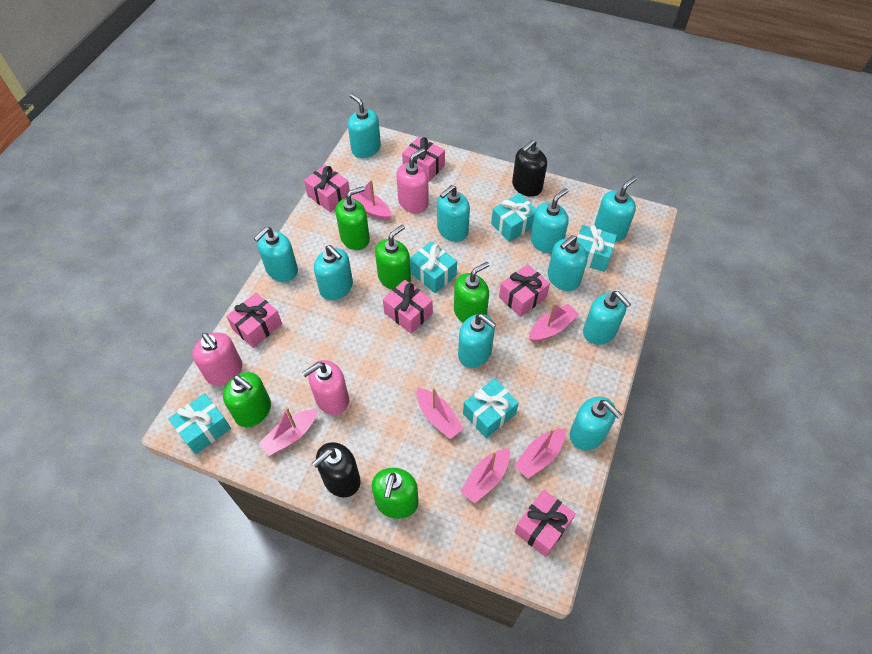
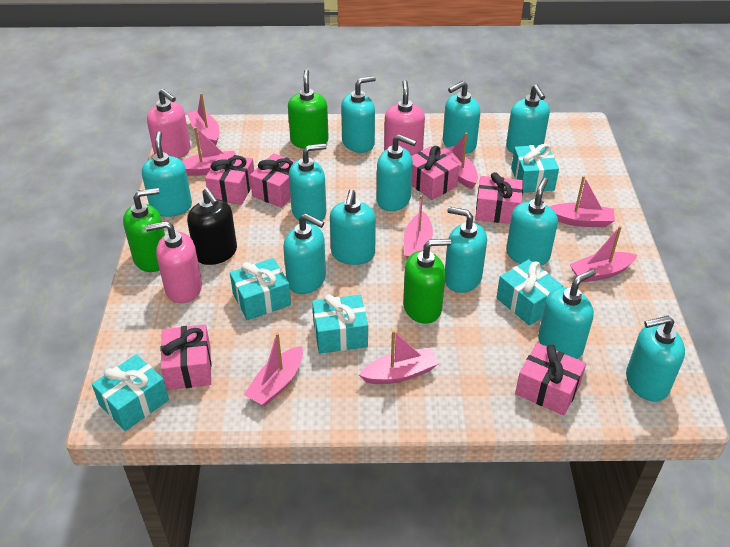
black soap dispenser: [312,442,360,497] [512,140,547,197] = 2 -> [187,188,237,265] = 1
green soap dispenser: [223,372,271,427] [336,186,370,250] [372,468,419,519] [375,224,411,290] [454,262,490,323] = 5 -> [123,188,165,272] [288,69,329,149] [403,239,451,324] = 3
pink boat: [259,407,318,456] [351,180,392,220] [417,387,464,439] [460,448,510,504] [514,429,565,479] [529,303,579,342] = 6 -> [182,127,236,176] [187,93,219,146] [244,333,303,407] [359,330,439,384] [404,195,433,259] [440,132,478,189] [550,176,615,227] [569,226,637,283] = 8
turquoise soap dispenser: [254,227,298,282] [314,245,353,300] [348,94,381,158] [437,185,470,241] [458,314,497,368] [530,188,569,254] [548,235,588,291] [570,397,622,451] [583,291,631,345] [595,176,637,242] = 10 -> [142,131,192,217] [283,213,326,294] [289,143,326,224] [330,189,376,265] [341,76,376,153] [377,134,417,211] [443,81,480,154] [445,207,487,293] [506,85,550,153] [506,178,558,266] [538,269,596,359] [626,316,685,402] = 12

